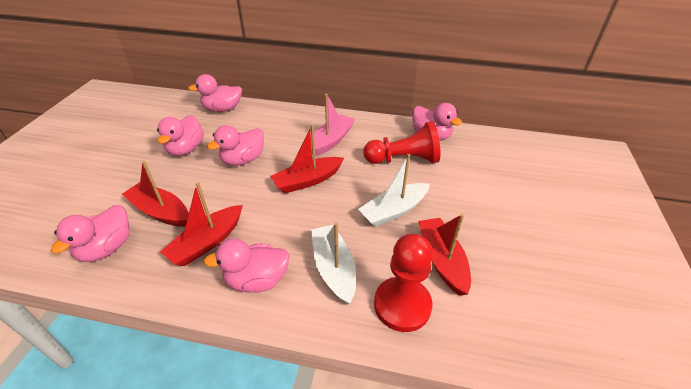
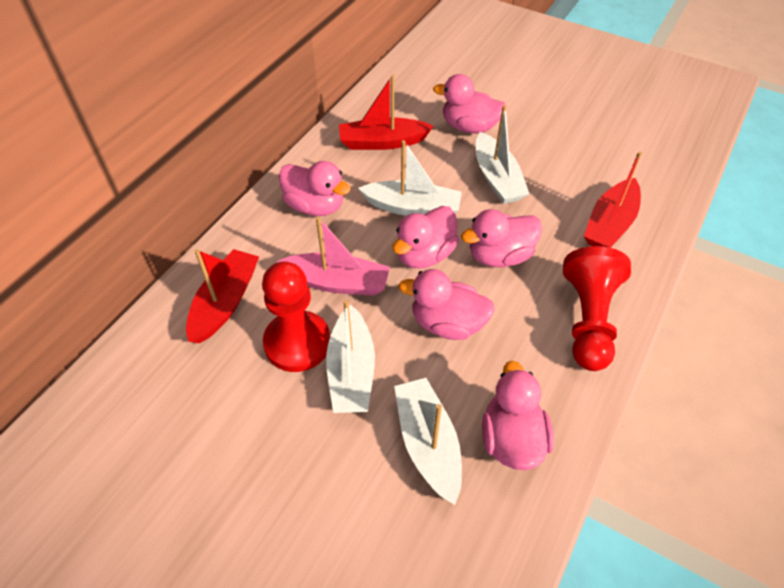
red boat: [122,161,189,227] [160,182,243,266] [270,125,344,193] [418,214,471,296] = 4 -> [186,249,259,343] [339,75,434,150] [584,151,642,248] = 3
white boat: [311,222,356,305] [358,154,430,227] = 2 -> [326,300,375,413] [358,140,462,216] [394,378,462,505] [476,105,529,204] = 4

